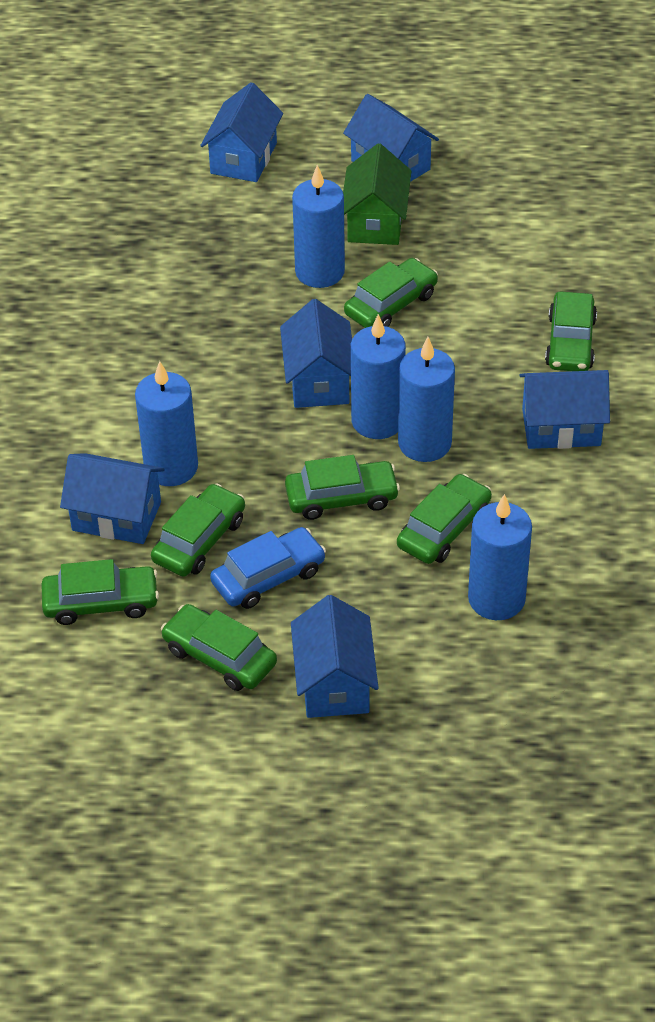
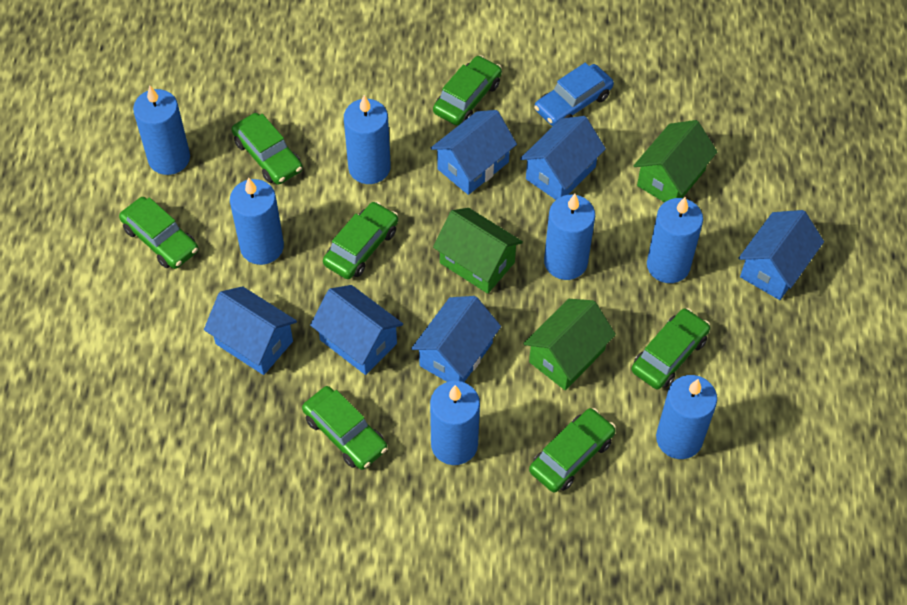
blue candle: [135,361,198,486] [292,165,345,288] [351,314,406,439] [398,337,455,462] [468,494,532,620] = 5 -> [133,85,190,175] [230,177,284,265] [344,95,391,184] [430,381,480,465] [544,194,595,280] [647,197,703,283] [656,375,717,459] = 7
green house: [343,144,411,245] = 1 -> [433,208,523,294] [523,299,616,390] [634,120,717,202] = 3

